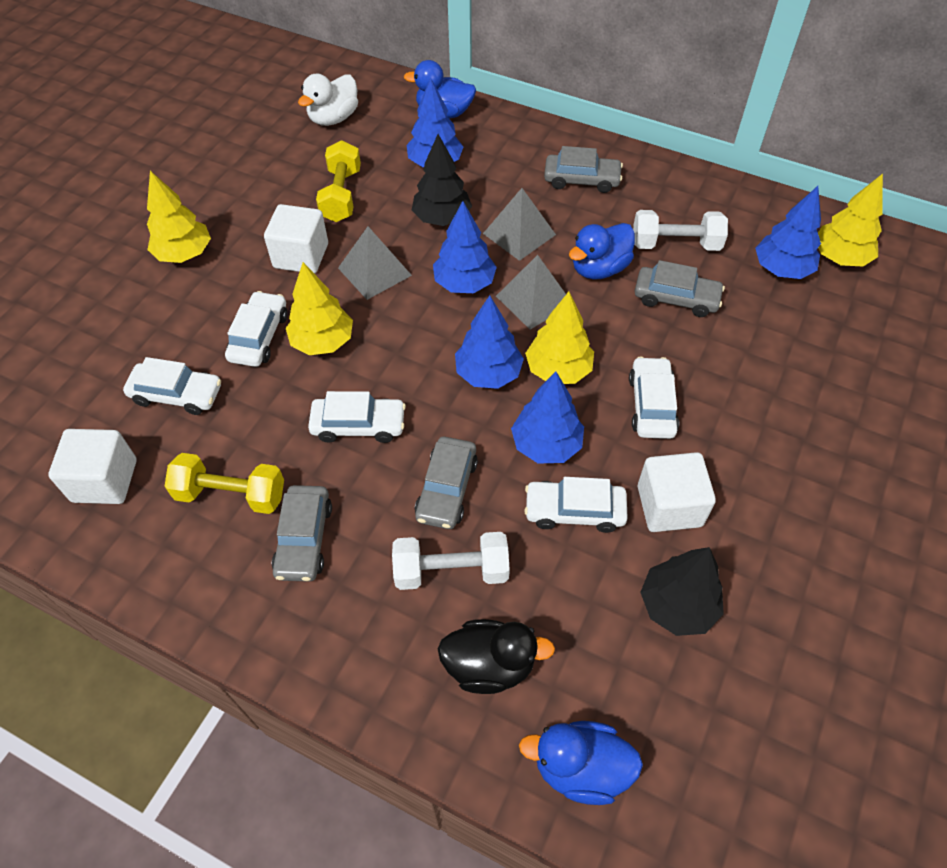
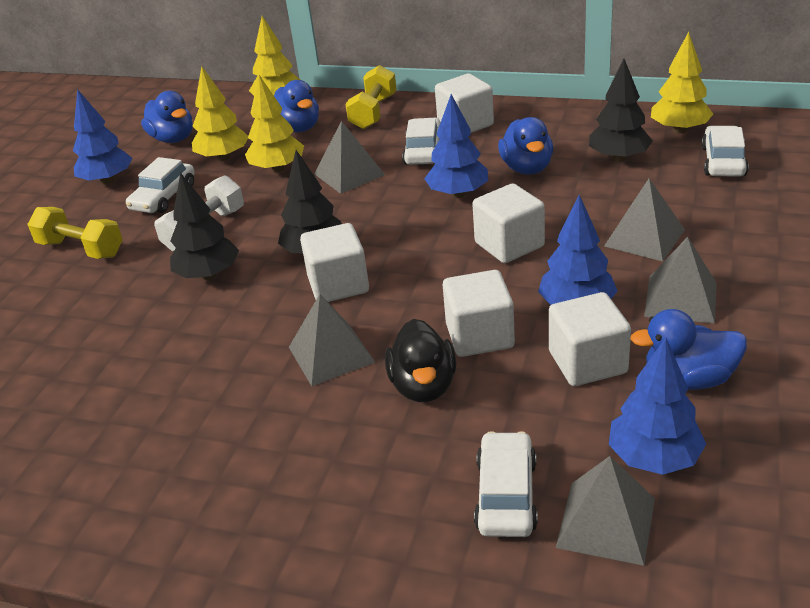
black tree: [412,134,472,226] [640,547,724,636] = 2 -> [170,172,239,280] [278,150,342,253] [589,59,653,162] = 3
blue duck: [404,60,476,118] [519,721,643,805] [569,223,635,280] = 3 -> [141,91,193,143] [274,80,319,132] [498,117,553,175] [630,309,747,390] = 4
blue tree: [407,77,463,167] [433,201,497,293] [455,295,524,389] [511,372,584,464] [755,186,821,279] = 5 -> [73,89,133,185] [424,94,488,198] [538,195,618,305] [609,338,706,475] = 4
grey car: [272,485,332,582] [415,437,478,529] [544,146,623,193] [635,260,725,317] = 4 -> none = 0
grey pyramid: [338,227,412,300] [483,188,556,261] [496,255,566,330] = 3 -> [289,294,376,386] [314,121,385,194] [556,456,655,566] [604,178,685,261] [644,237,717,323] = 5
white car: [123,357,221,415] [225,291,288,367] [308,391,406,443] [524,477,628,533] [629,356,679,439] = 5 -> [126,157,195,213] [402,118,441,165] [474,431,538,537] [701,126,749,177] = 4
white cube: [48,429,137,504] [264,204,328,274] [638,452,716,532] = 3 -> [300,223,369,302] [435,74,494,133] [443,270,515,357] [472,183,545,263] [549,292,631,386] = 5
white duck: [298,74,358,126] = 1 -> none = 0
white dumbbell: [392,532,510,590] [633,210,728,251] = 2 -> [154,175,244,252] = 1

